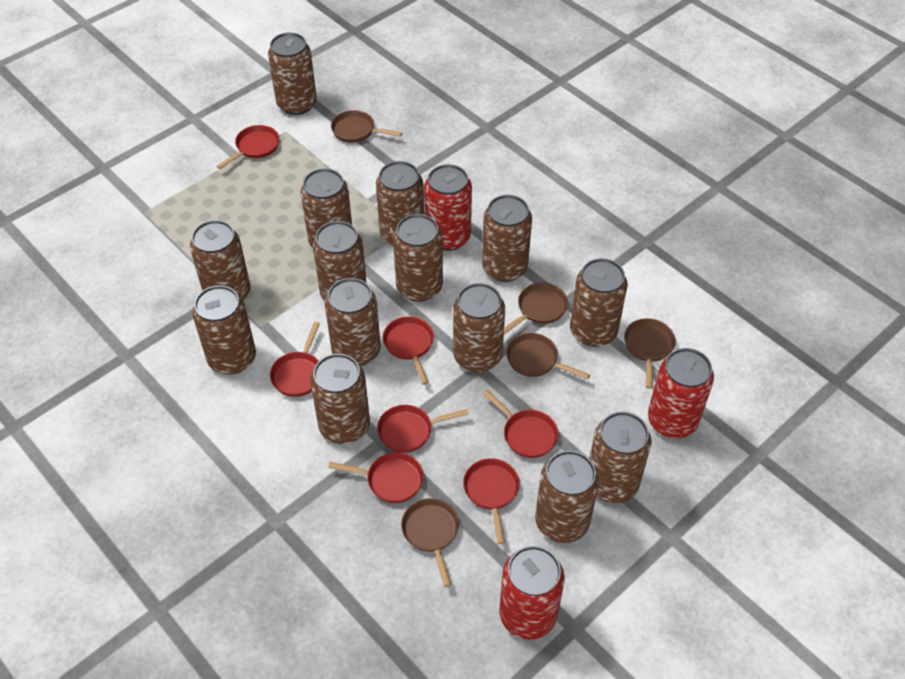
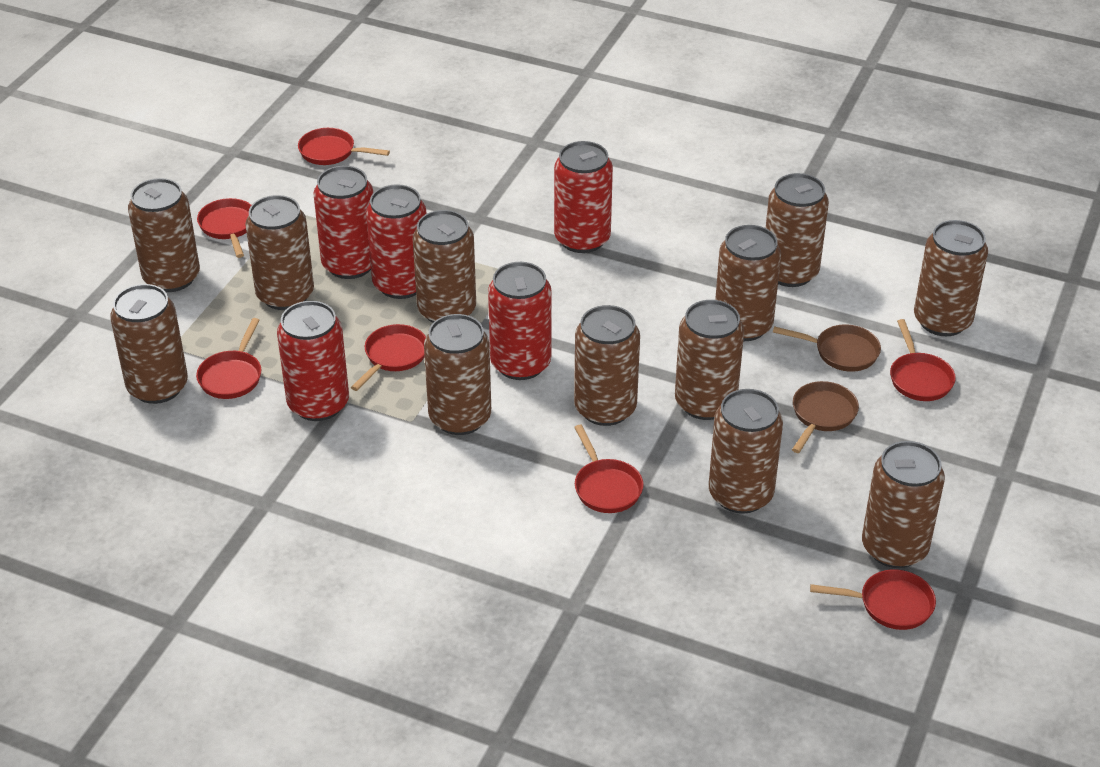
brown can: [190,220,251,300] [192,285,256,375] [268,33,317,115] [300,168,352,248] [310,354,370,444] [313,221,367,301] [325,278,381,366] [376,161,424,245] [393,214,443,302] [453,283,505,372] [482,195,532,282] [535,451,599,543] [570,258,628,347] [589,411,651,503] = 14 -> [110,284,188,404] [128,178,200,292] [245,195,314,310] [413,210,476,323] [424,314,491,435] [574,305,640,426] [675,300,744,420] [709,389,783,514] [715,225,781,341] [766,173,829,287] [862,441,945,568] [914,220,988,336] = 12
brown pan: [331,110,402,143] [401,498,459,587] [504,283,568,334] [506,333,590,380] [624,318,676,389] = 5 -> [773,325,881,372] [792,381,859,453] = 2
red can: [424,164,472,251] [499,546,565,640] [648,348,714,438] = 3 -> [277,301,349,421] [313,166,373,279] [366,184,427,299] [488,262,551,380] [554,141,613,253] = 5

